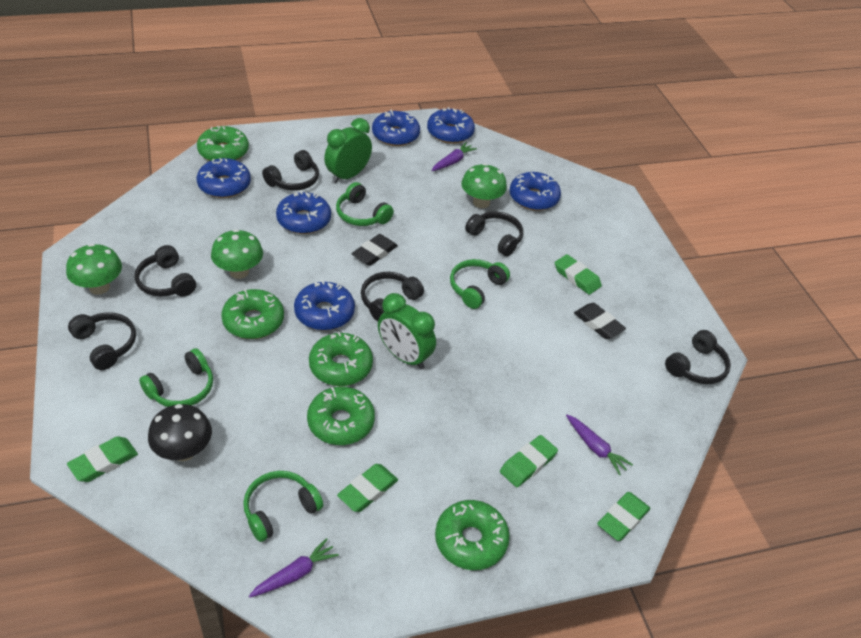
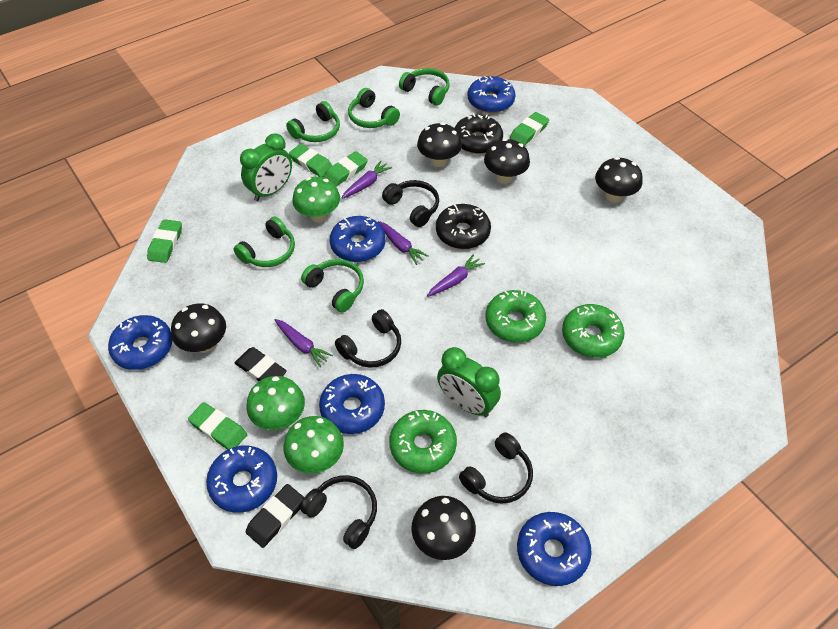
black donut: none = 0 -> [436,204,491,249] [455,114,503,154] = 2
black headphones: [68,312,136,370] [135,245,196,297] [262,150,319,191] [361,272,424,321] [465,211,523,256] [665,330,731,384] = 6 -> [300,475,377,549] [335,309,401,368] [382,180,439,227] [459,432,533,504] = 4
black mushroom: [148,404,212,461] = 1 -> [171,304,226,353] [411,496,476,560] [417,123,462,167] [484,138,530,183] [595,157,642,203] = 5
green donut: [197,126,249,161] [221,289,284,339] [307,387,375,445] [309,332,373,386] [435,500,510,570] = 5 -> [389,410,457,474] [485,290,546,343] [562,304,625,358] = 3
green headphones: [139,348,213,407] [243,471,323,542] [336,182,394,226] [450,259,510,309] = 4 -> [234,217,295,267] [286,101,340,142] [301,259,364,312] [348,88,400,128] [399,68,450,106] = 5
purple carrot: [249,538,339,597] [431,142,477,171] [566,415,633,475] = 3 -> [275,319,333,367] [342,161,392,199] [378,221,429,265] [427,254,485,297] = 4

